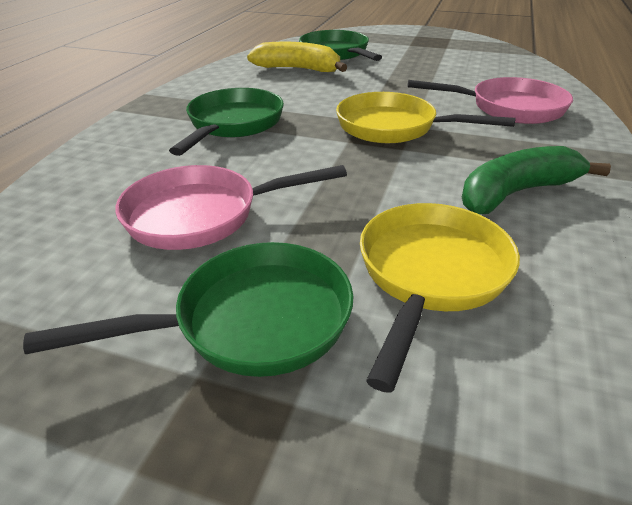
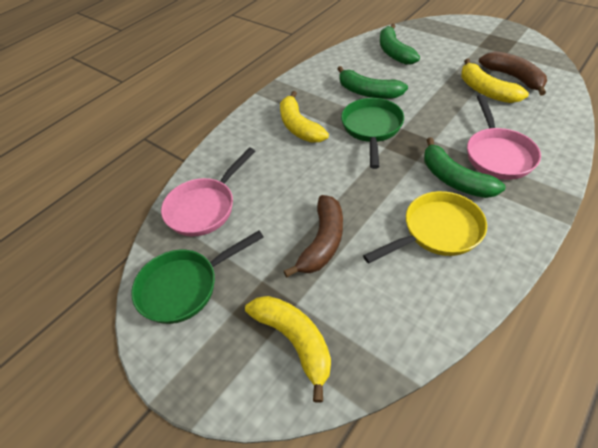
brown banana: none = 0 -> [284,195,343,277] [479,51,547,96] = 2
green banana: [462,146,611,214] = 1 -> [338,66,408,99] [380,24,420,65] [424,138,506,198] = 3
green pan: [23,242,354,377] [169,88,284,156] [299,30,382,61] = 3 -> [131,230,264,324] [341,98,404,169] = 2
yellow banana: [247,42,347,72] = 1 -> [245,296,331,403] [280,91,329,143] [461,59,529,103] = 3
yellow pan: [336,92,516,143] [360,203,520,393] = 2 -> [363,191,487,264] = 1

